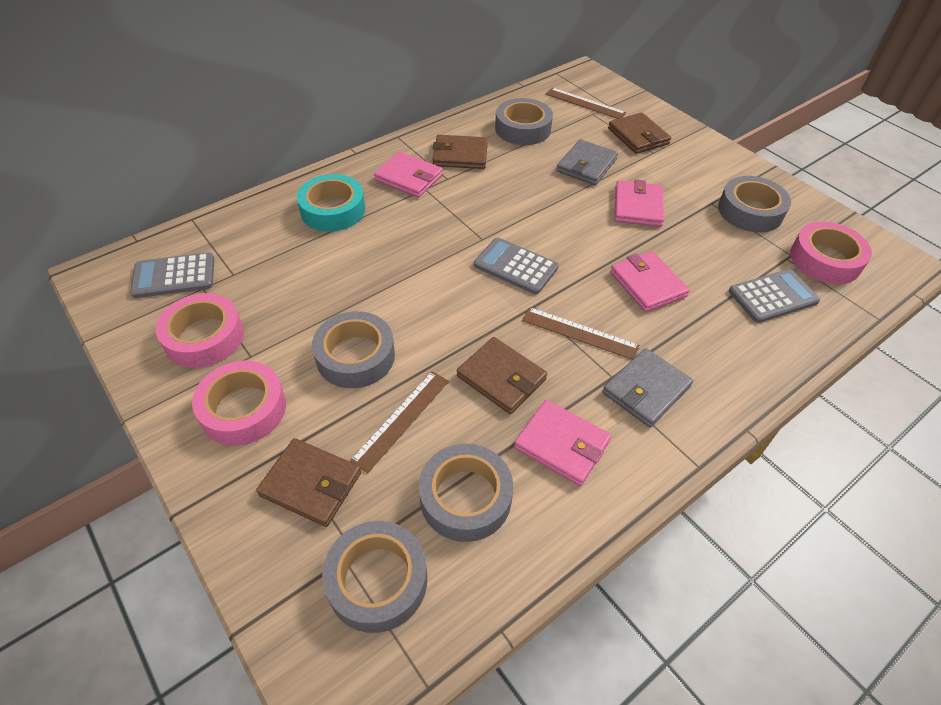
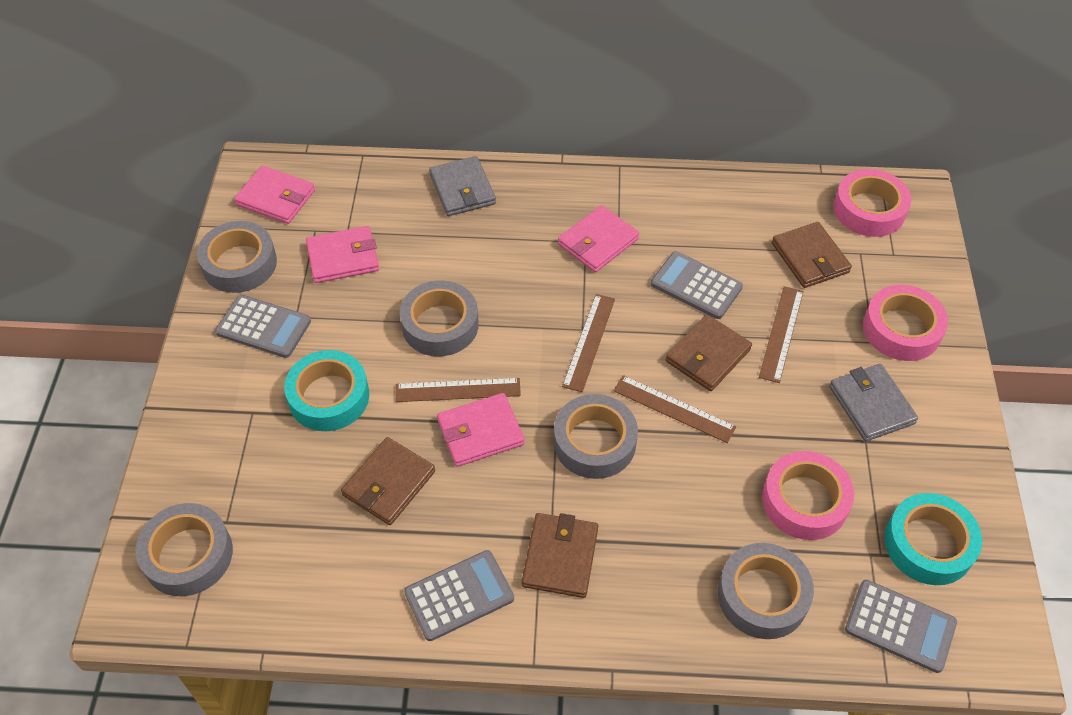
brown ruler: [350,371,449,473] [522,307,640,360] [546,88,626,119] = 3 -> [396,378,521,402] [562,294,615,392] [613,375,736,443] [759,286,804,383] = 4
grey calculator: [130,252,214,298] [474,237,559,294] [729,269,820,323] = 3 -> [215,295,311,358] [404,550,514,641] [651,251,743,319] [845,580,957,673] = 4
turquoise tape: [297,174,365,232] = 1 -> [284,350,369,431] [884,493,982,585] = 2

